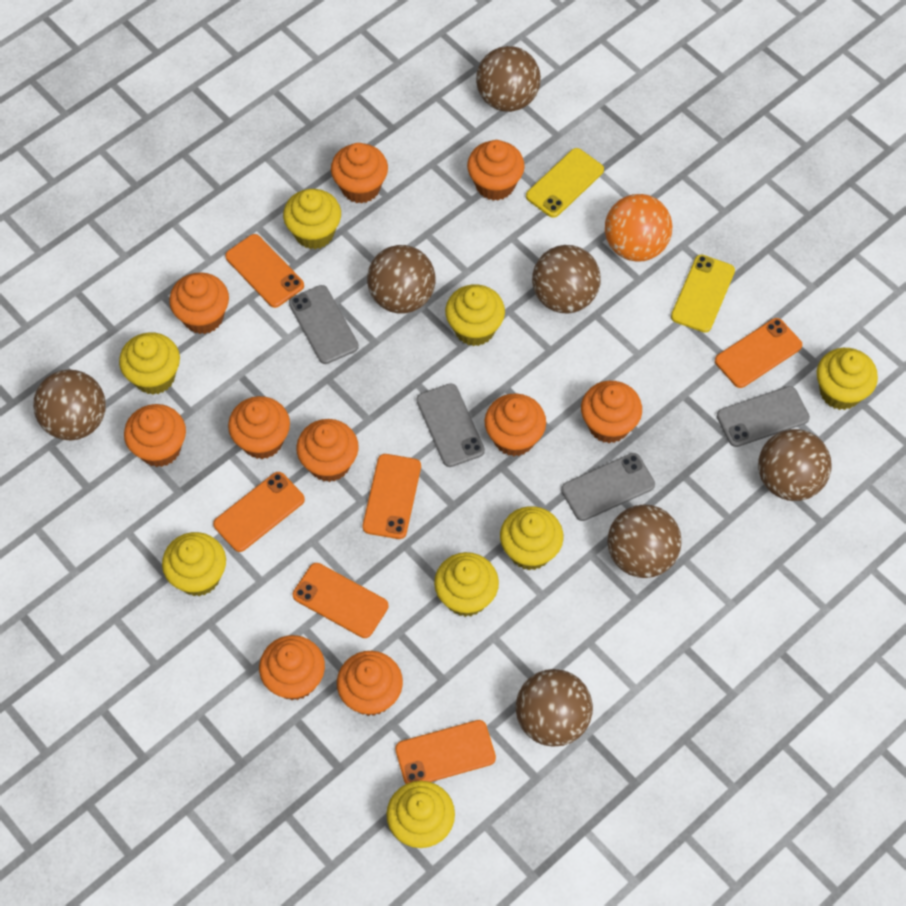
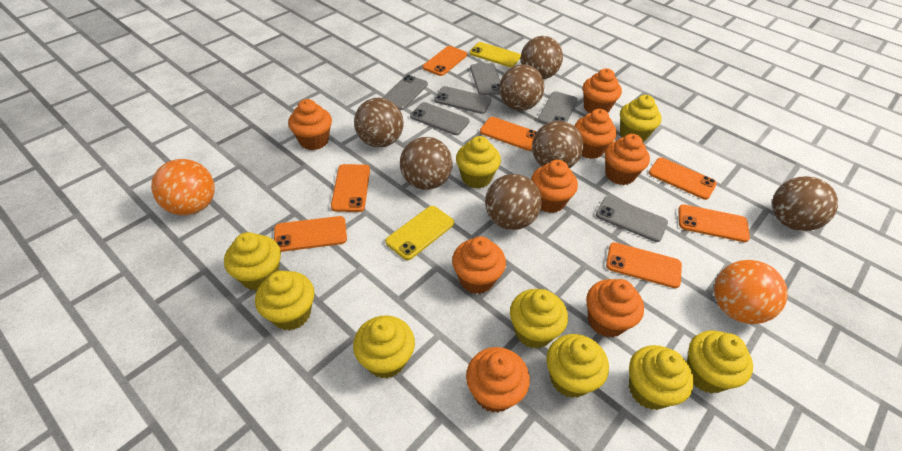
grey phone: [289,285,359,364] [416,383,485,467] [561,453,655,521] [717,386,810,447] = 4 -> [382,75,428,110] [410,102,470,135] [434,86,491,114] [470,63,501,95] [538,91,578,124] [596,196,668,242] = 6
orange ball: [605,194,672,262] = 1 -> [151,159,215,215] [714,260,788,324] = 2
orange cupcake: [124,404,186,467] [169,272,229,334] [228,396,290,459] [259,635,325,700] [296,419,359,482] [331,143,388,204] [337,651,403,716] [467,140,525,201] [485,393,546,456] [581,381,642,443] = 10 -> [288,99,332,150] [452,236,506,294] [466,347,530,413] [531,160,578,213] [574,109,617,159] [583,68,622,113] [586,279,644,338] [605,134,650,185] = 8
orange phone: [213,472,305,552] [225,234,304,308] [293,563,389,638] [362,454,421,539] [395,720,496,784] [715,318,802,388] = 6 -> [274,216,347,252] [331,164,370,212] [423,46,467,76] [480,117,537,151] [606,242,682,288] [649,158,717,200] [678,204,750,242] = 7
yellow cupcake: [119,332,180,395] [162,532,226,596] [283,189,341,249] [386,781,455,848] [434,552,499,617] [445,284,505,346] [500,506,564,570] [817,348,878,410] = 8 -> [224,232,281,291] [255,271,315,330] [353,315,415,379] [456,136,501,189] [510,289,568,349] [546,334,609,398] [620,95,661,142] [629,345,694,410] [687,330,753,394] = 9

